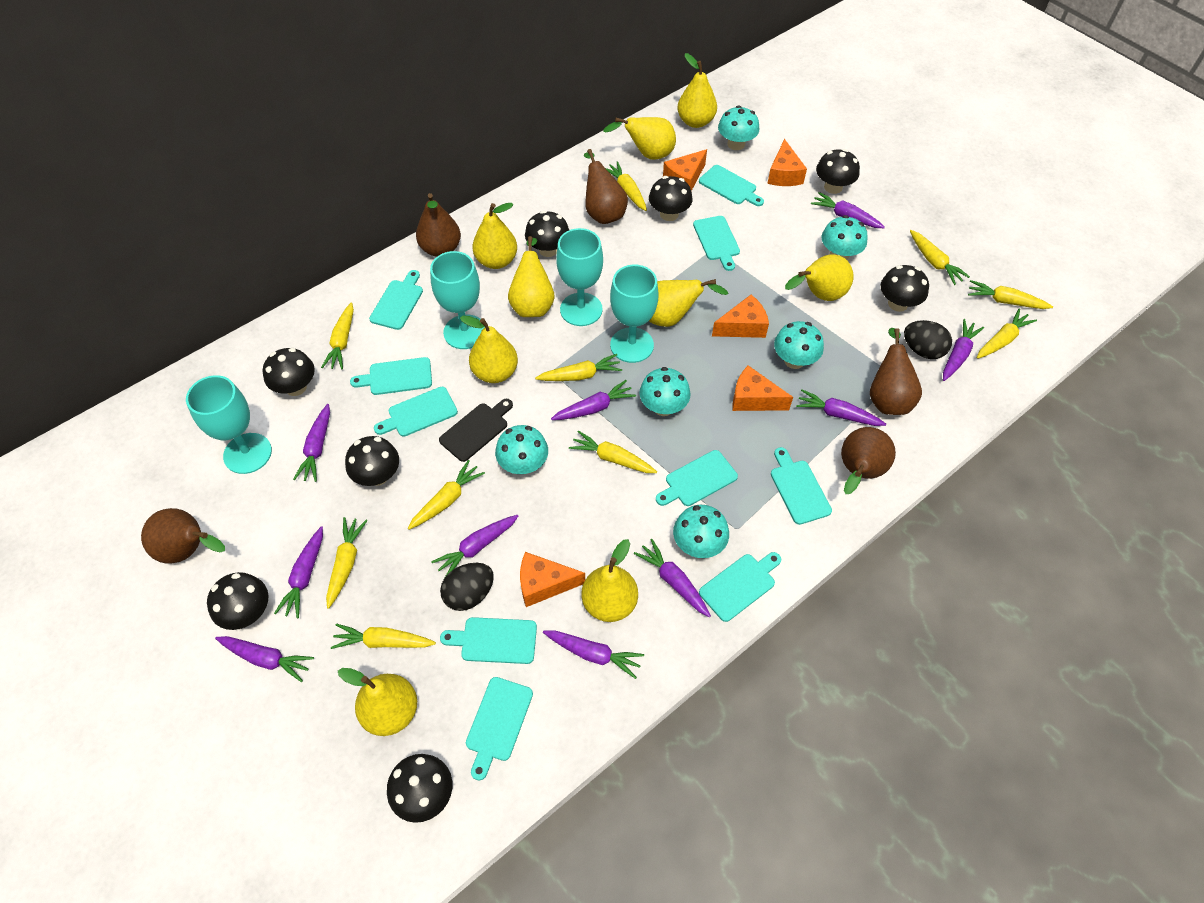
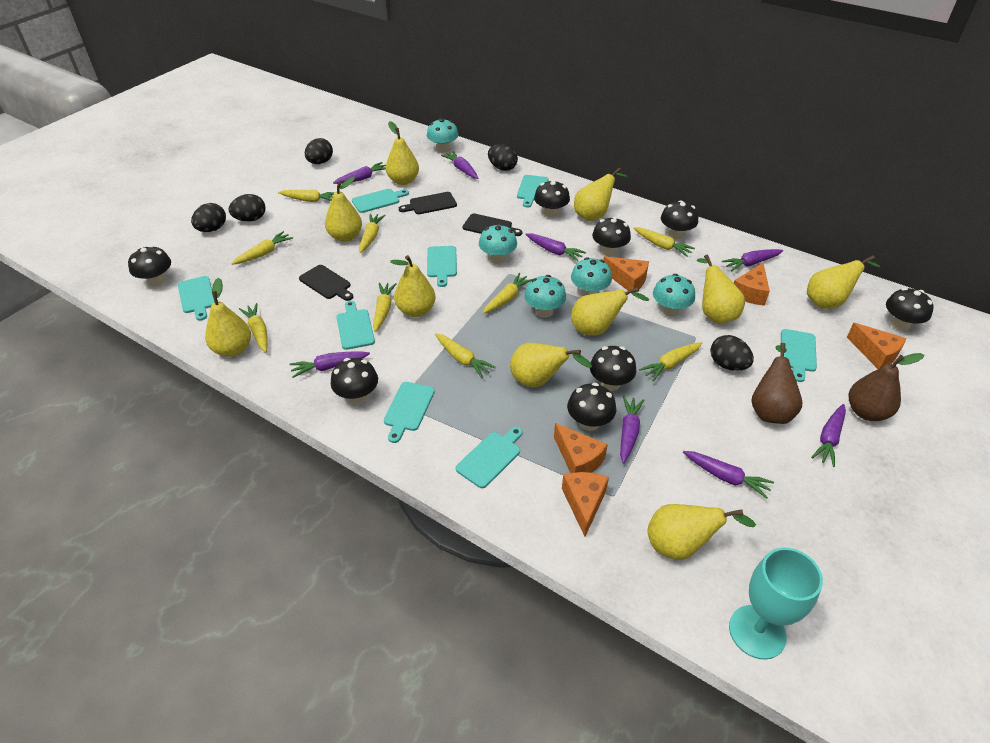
black cutting board: [439,399,513,462] = 1 -> [299,265,353,301] [399,192,457,214] [463,214,522,236] = 3
black egg: [440,563,494,611] [904,320,952,359] = 2 -> [191,203,226,232] [228,194,266,222] [305,138,333,164] [488,144,518,171] [710,335,754,371] = 5
brown pear: [141,508,225,564] [416,193,461,257] [584,149,628,224] [841,427,896,494] [870,328,922,415] = 5 -> [751,343,802,424] [849,353,924,421] = 2
purple carrot: [215,636,314,682] [274,526,323,618] [293,404,330,482] [431,515,518,577] [543,630,644,679] [551,380,636,420] [634,539,711,617] [796,389,886,426] [811,192,885,228] [943,319,984,381] = 10 -> [290,351,370,378] [333,162,386,184] [441,151,478,179] [525,233,586,261] [620,396,644,464] [683,451,774,499] [722,249,783,271] [811,404,846,467] = 8
turquoise cutting board: [350,357,432,395] [369,270,423,330] [374,387,458,437] [440,617,537,664] [466,677,533,781] [656,450,738,506] [693,216,740,271] [699,165,764,206] [699,552,781,622] [771,447,832,525] = 10 -> [178,276,215,321] [336,301,375,350] [352,189,409,213] [384,382,435,443] [427,246,457,287] [456,427,522,488] [517,175,549,208] [781,329,817,382] = 8
turquoise goblet: [186,375,272,474] [430,251,485,349] [556,228,603,326] [610,265,658,363] = 4 -> [729,547,823,660] = 1
turquoise mushroom: [495,425,548,474] [639,367,690,416] [673,505,729,558] [718,106,759,150] [774,321,824,369] [822,215,868,260] = 6 -> [427,118,459,153] [479,224,517,264] [524,275,566,317] [571,257,612,296] [653,274,695,317] = 5
yellow carrot: [321,302,354,369] [326,517,368,609] [331,624,436,649] [408,460,485,530] [535,354,622,381] [569,430,657,473] [605,161,647,211] [910,230,970,285] [968,280,1053,309] [977,308,1037,359] = 10 -> [231,231,293,265] [239,303,268,352] [278,190,335,202] [359,214,386,253] [373,283,397,332] [435,333,496,378] [483,273,532,314] [633,227,695,257] [639,342,702,382] = 9
yellow pear: [338,668,417,736] [460,316,518,383] [473,203,517,269] [508,236,555,317] [582,539,638,622] [603,117,676,160] [649,279,728,327] [677,53,717,128] [785,254,854,301] = 9 -> [205,278,251,357] [325,177,362,242] [386,121,419,185] [390,255,435,317] [510,343,592,387] [571,287,649,336] [574,167,628,221] [648,504,756,560] [697,254,745,324] [807,255,880,309] = 10

